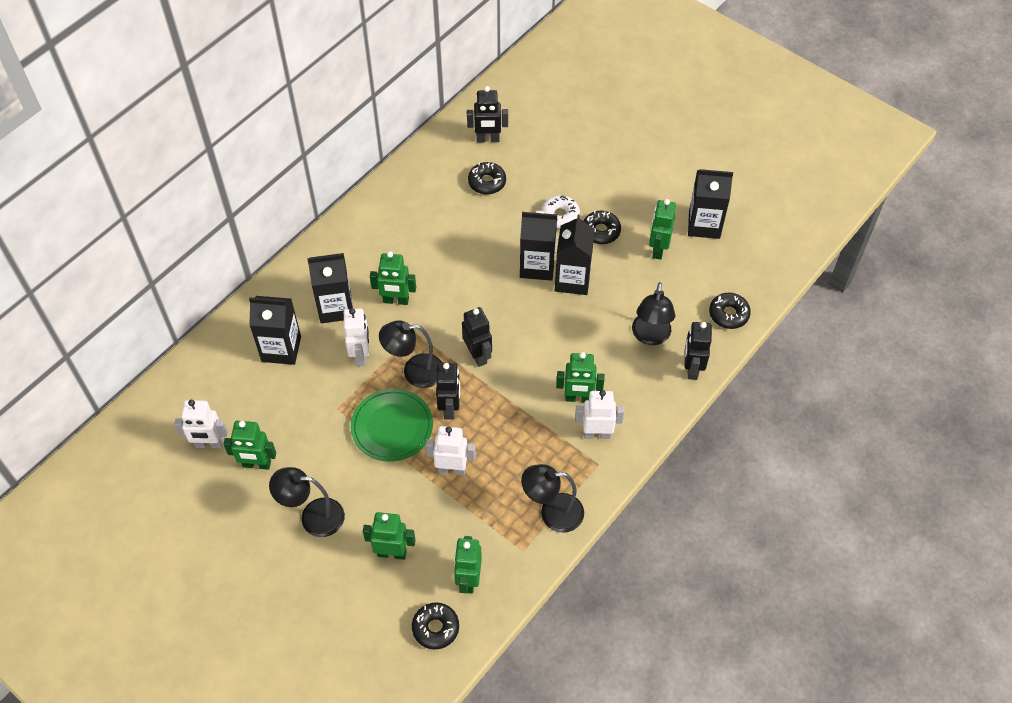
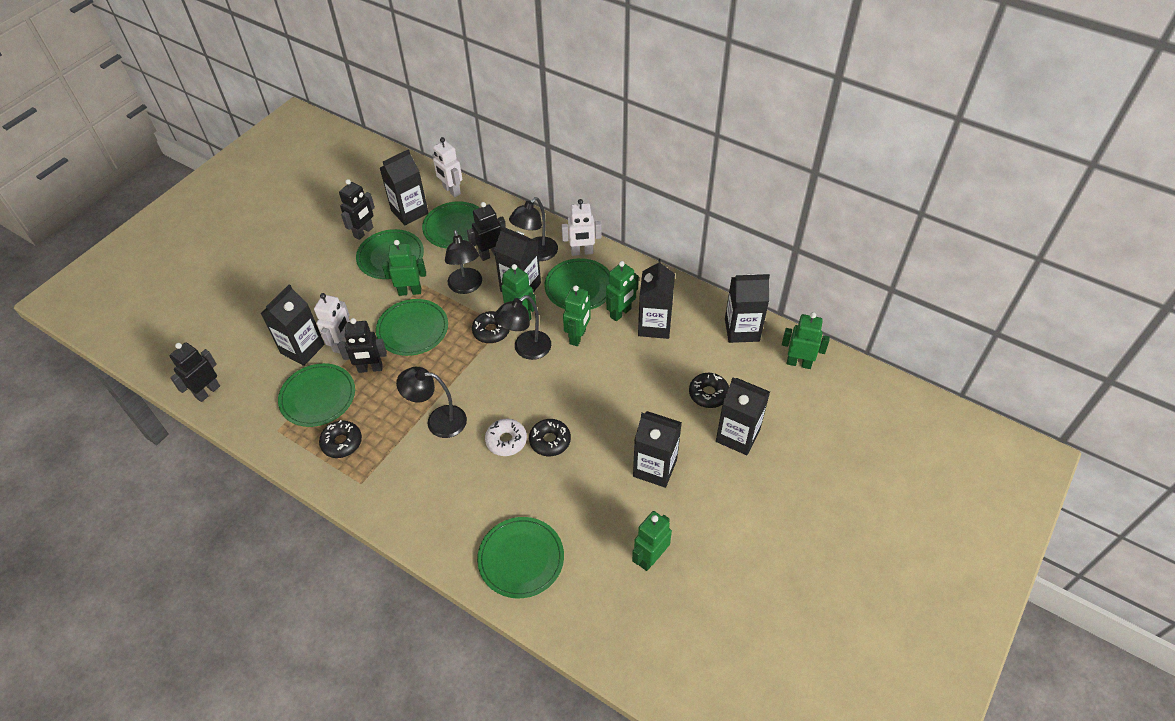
black carton: [249,296,301,365] [307,253,353,323] [520,211,557,281] [555,215,595,295] [688,169,733,239] = 5 -> [261,284,325,366] [380,149,429,225] [494,226,541,292] [633,411,682,488] [638,259,675,339] [716,377,770,455] [725,274,770,343] = 7
green plate: [351,389,433,462] = 1 -> [278,363,355,427] [356,229,424,279] [376,299,448,356] [422,201,480,248] [477,517,564,598] [544,258,610,310] = 6
white robot: [174,400,228,448] [344,308,369,366] [426,426,476,475] [575,390,624,439] = 4 -> [314,293,350,354] [432,137,462,197] [561,199,601,256] = 3

